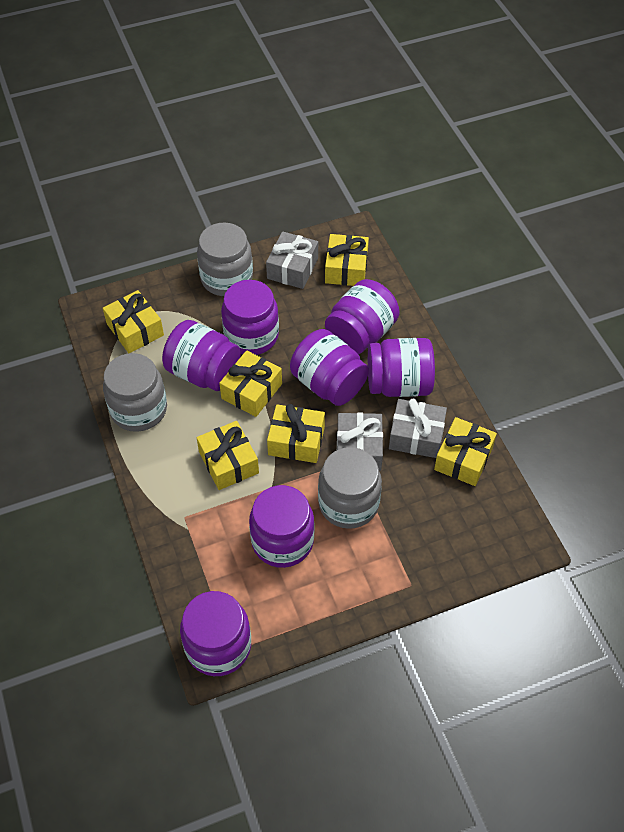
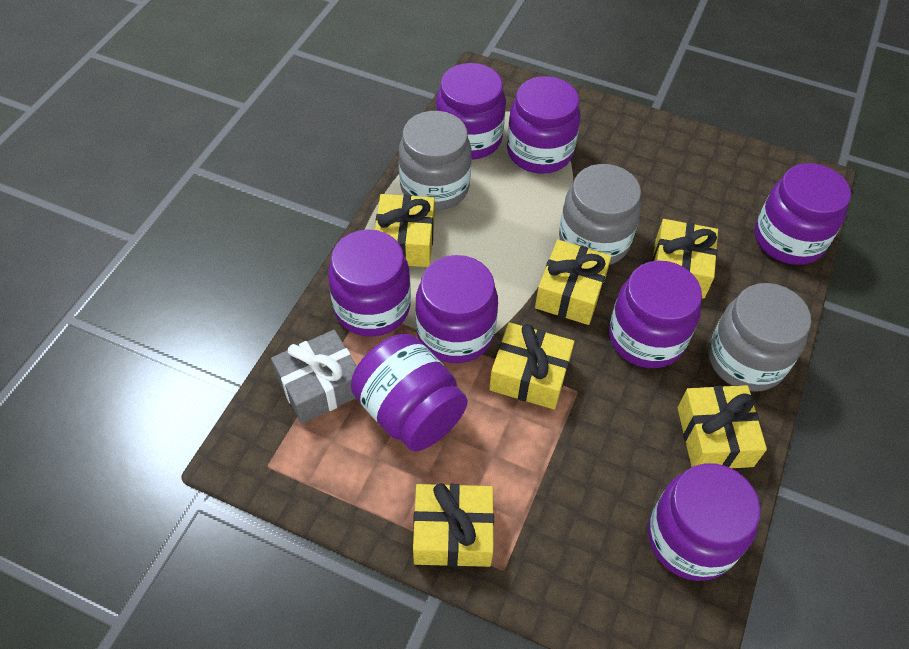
grey gift: [266,231,318,289] [337,413,383,471] [389,399,447,458] = 3 -> [271,330,357,424] = 1
purple jar: [162,320,241,391] [180,591,251,676] [221,280,279,355] [249,485,314,568] [290,329,369,406] [325,279,400,354] [368,338,435,397] = 7 -> [328,229,411,337] [351,334,468,452] [415,255,498,363] [436,63,506,160] [507,76,580,174] [609,261,702,368] [648,463,761,581] [755,163,851,265] = 8

